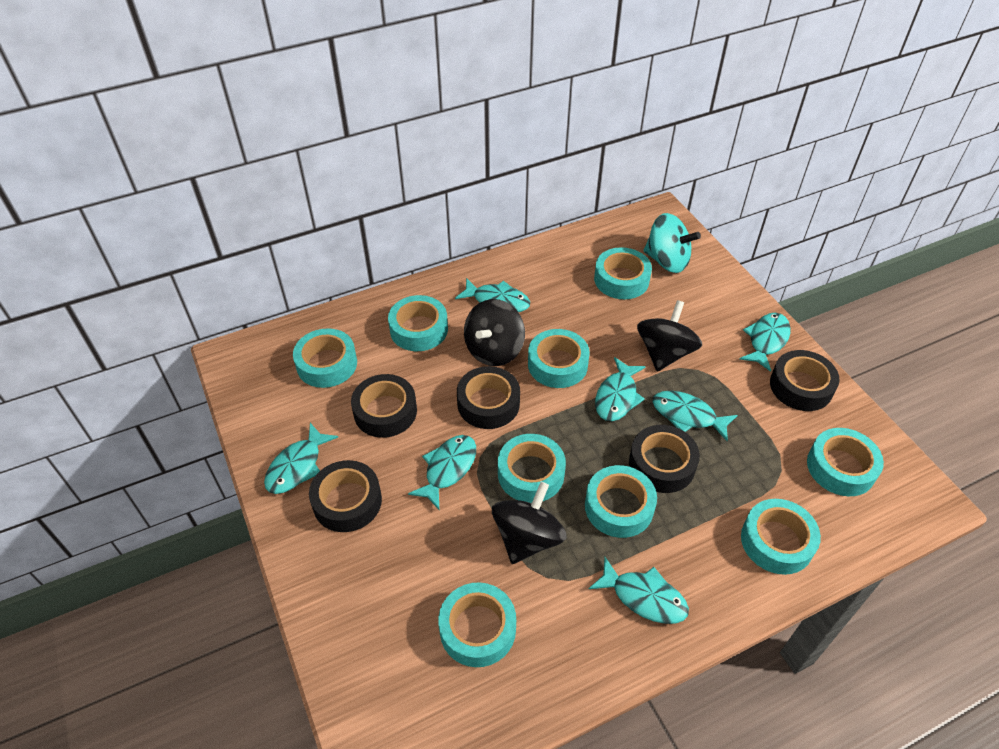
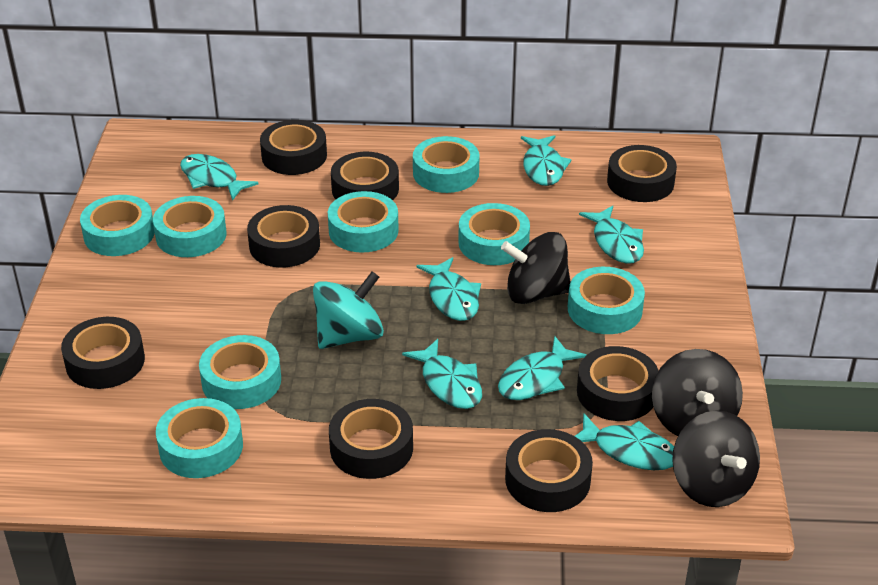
black tape: [309,460,382,532] [351,374,417,438] [457,366,520,429] [629,425,700,493] [770,350,839,411] = 5 -> [61,317,145,389] [247,205,320,268] [260,120,327,175] [329,399,413,479] [331,152,399,200] [505,429,593,512] [577,346,659,421] [607,145,677,202] = 8
turquoise tape: [293,328,357,388] [388,295,448,351] [438,582,516,667] [498,434,566,503] [528,329,590,388] [585,465,657,538] [594,247,652,299] [741,499,821,575] [807,428,884,496] = 9 -> [80,195,155,256] [153,196,227,257] [156,398,243,478] [199,335,281,409] [328,191,399,252] [413,136,480,193] [459,203,530,265] [568,267,645,334] = 8

